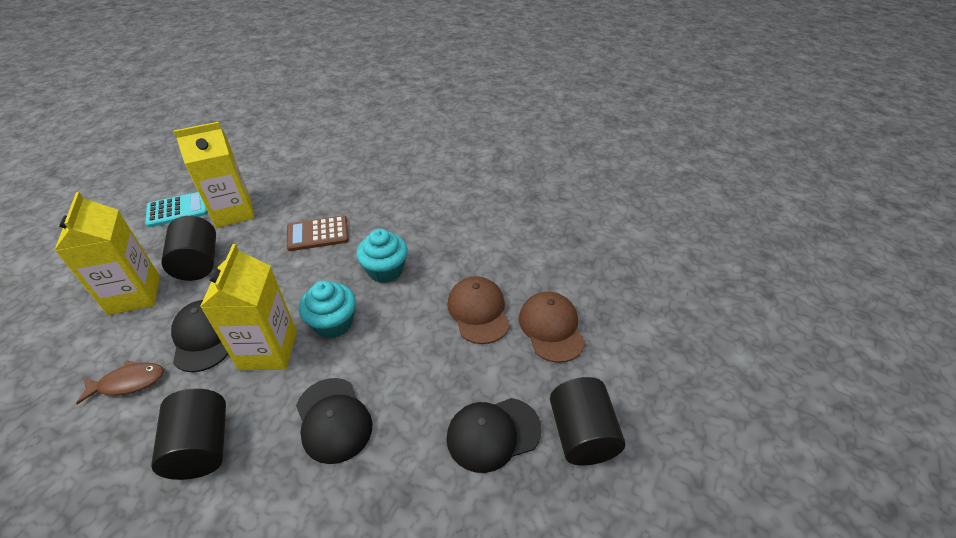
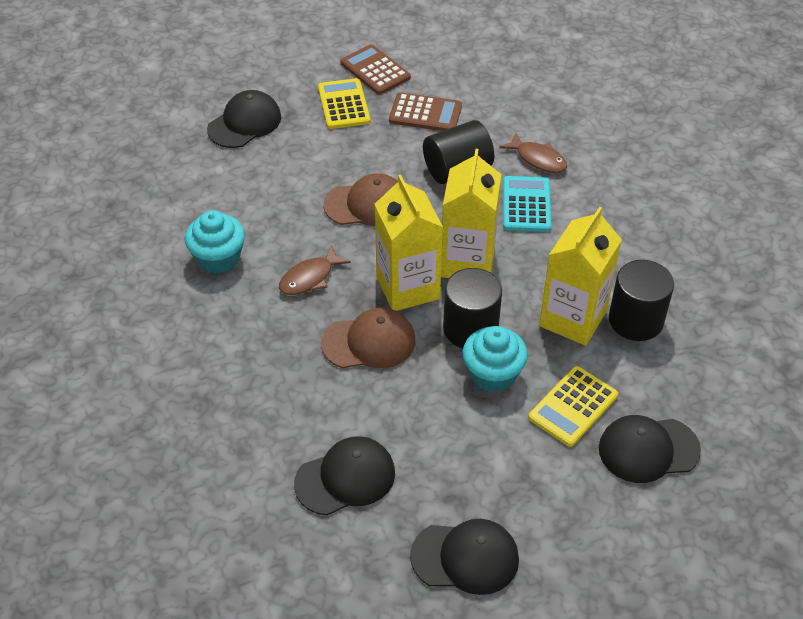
black cap: [171,300,228,372] [296,378,372,464] [447,398,541,473] = 3 -> [207,90,281,148] [294,436,395,515] [410,519,519,595] [599,415,701,483] = 4
brown calculator: [287,215,349,251] = 1 -> [340,44,411,95] [389,92,462,131] = 2
brown fish: [76,361,164,404] = 1 -> [279,246,351,295] [499,133,567,173] = 2
yellow calculator: none = 0 -> [318,78,371,129] [528,366,618,447] = 2

